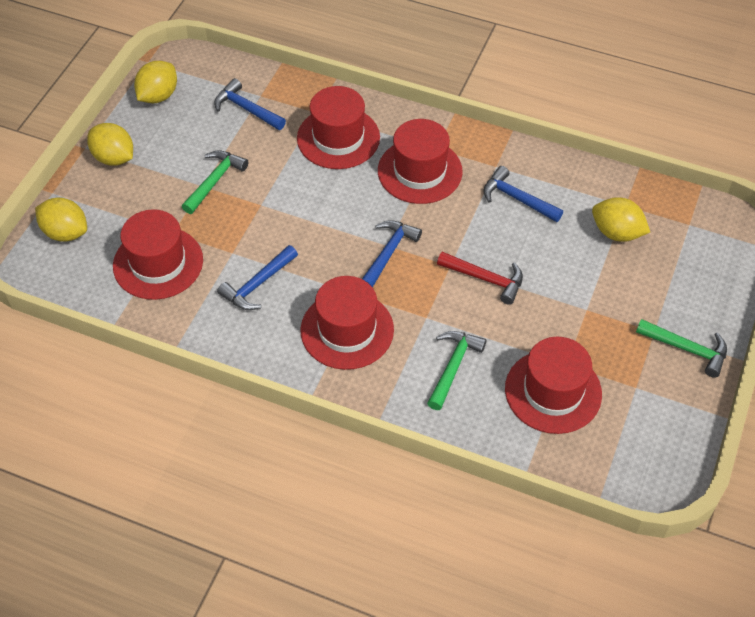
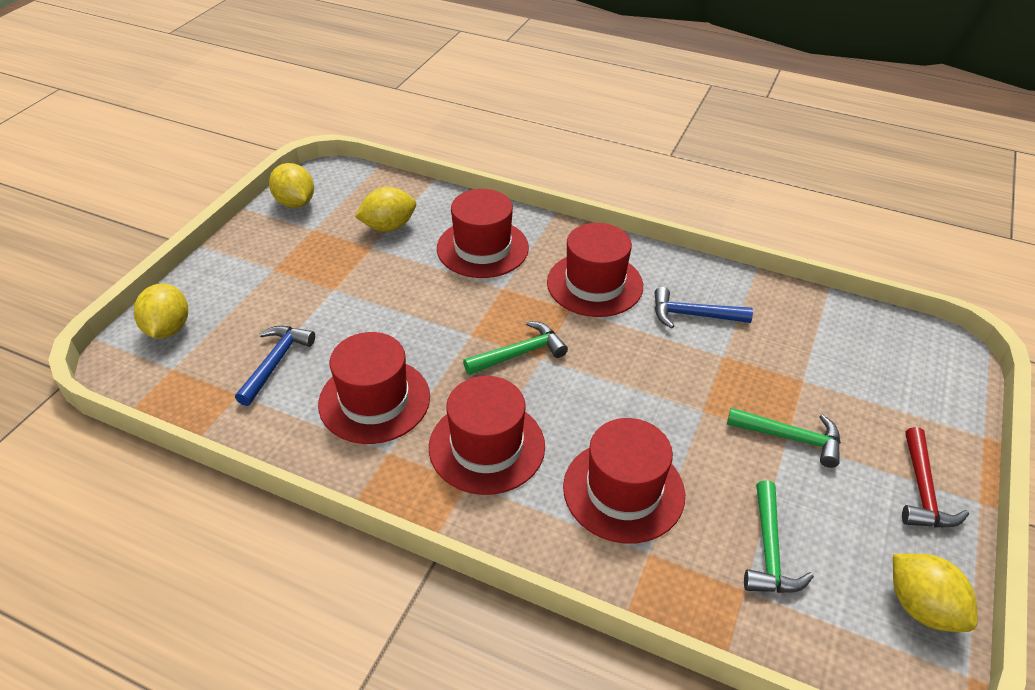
blue hammer: [214,78,286,130] [217,245,298,310] [362,220,422,288] [483,166,563,222] = 4 -> [235,326,315,406] [655,287,753,328] = 2

